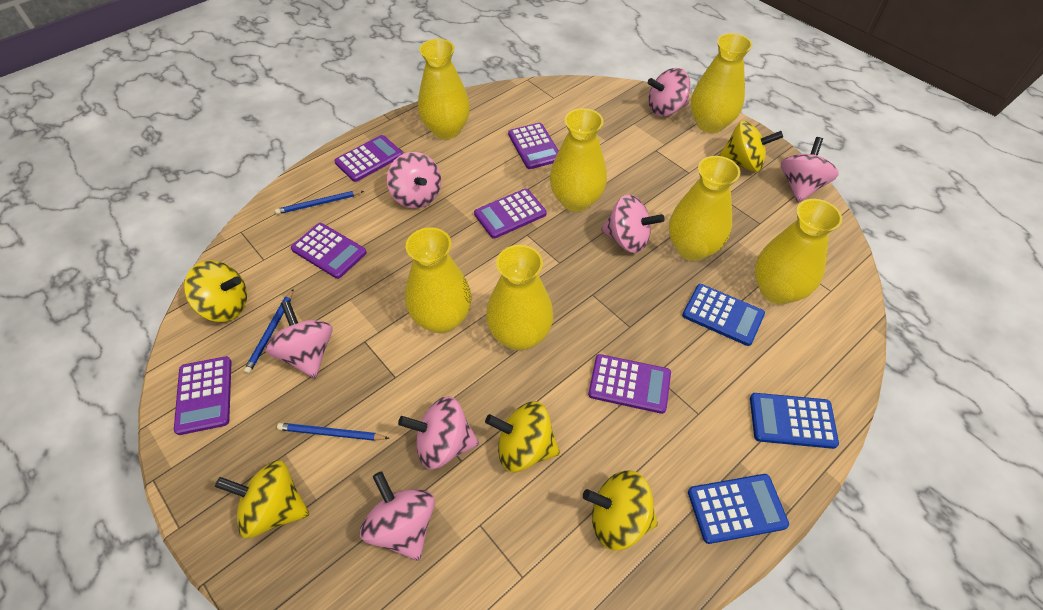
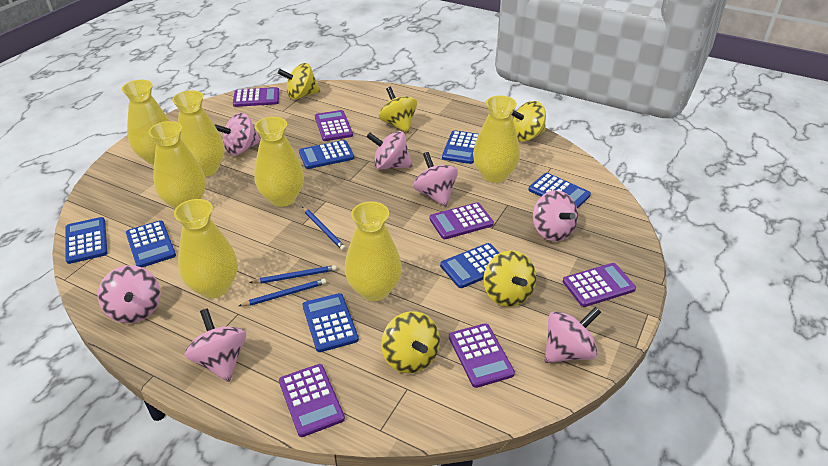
blue calculator: [682,284,765,346] [688,474,789,544] [750,393,839,449] = 3 -> [65,217,107,264] [126,220,176,267] [299,140,354,169] [303,293,359,352] [440,243,499,288] [442,130,479,164] [528,173,591,209] = 7

